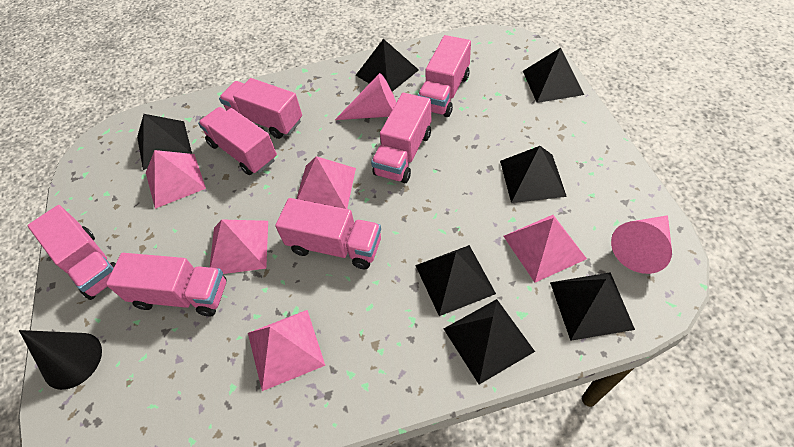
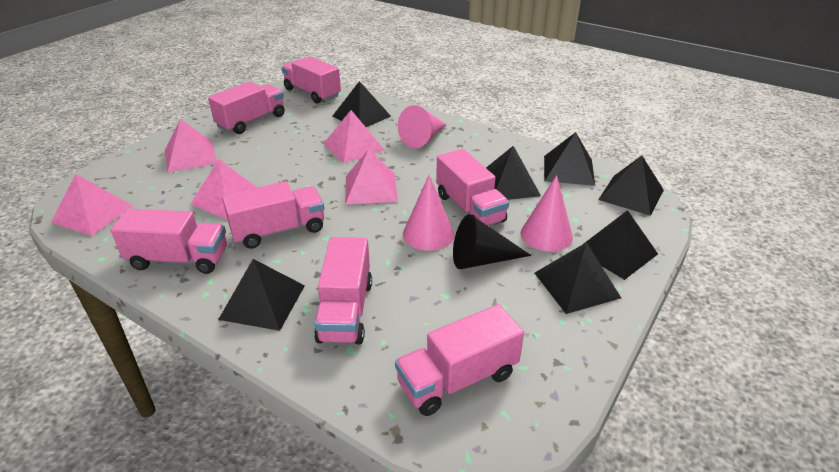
pink cone: [335,73,396,120] [611,215,672,274] = 2 -> [398,105,446,148] [403,175,454,251] [521,175,573,252] = 3

